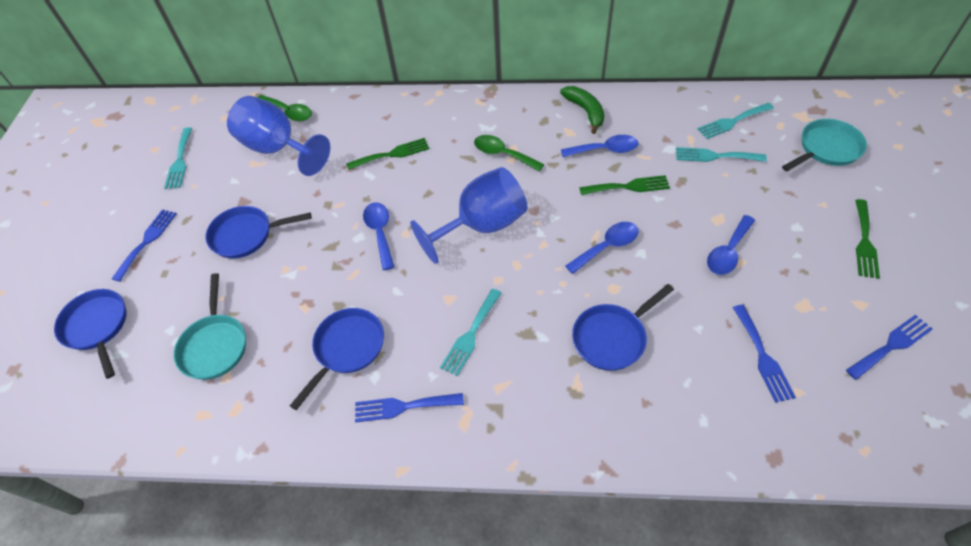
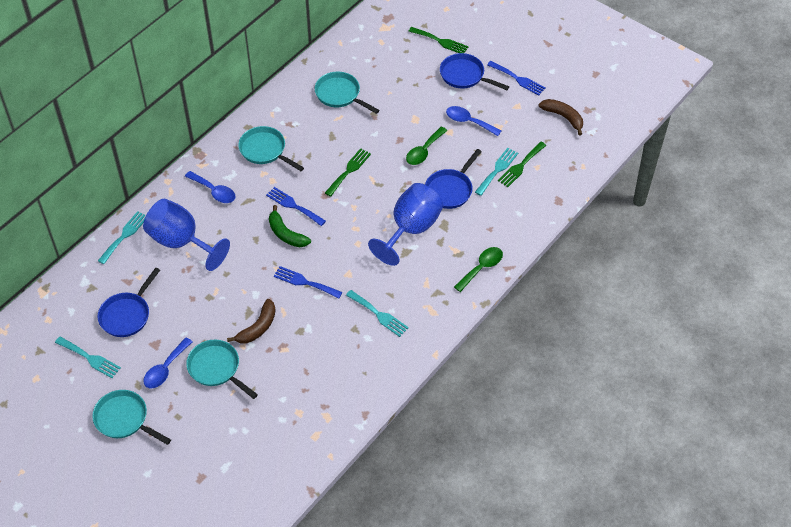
blue fork: [112,209,177,282] [355,393,464,422] [733,305,796,403] [846,315,932,380] = 4 -> [266,187,326,226] [274,266,343,298] [487,61,546,95] = 3
blue pan: [54,289,127,379] [206,206,312,259] [290,308,384,410] [572,284,674,371] = 4 -> [98,268,160,337] [425,149,482,209] [440,53,509,90] = 3
blue spoon: [363,202,394,270] [561,135,638,157] [566,222,639,274] [707,215,755,275] = 4 -> [144,338,193,388] [185,171,235,203] [446,106,501,136] = 3
brown banana: none = 0 -> [227,299,275,344] [539,99,583,136] = 2
turquoise pan: [174,273,246,380] [782,119,867,171] = 2 -> [92,390,171,445] [186,340,258,399] [238,126,304,171] [315,72,380,114] = 4

